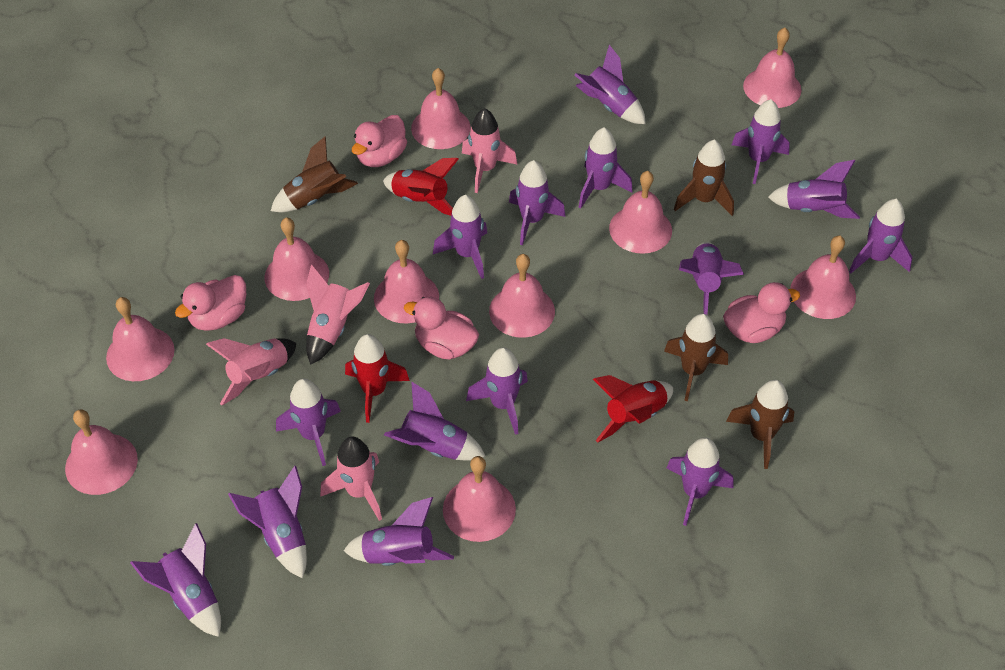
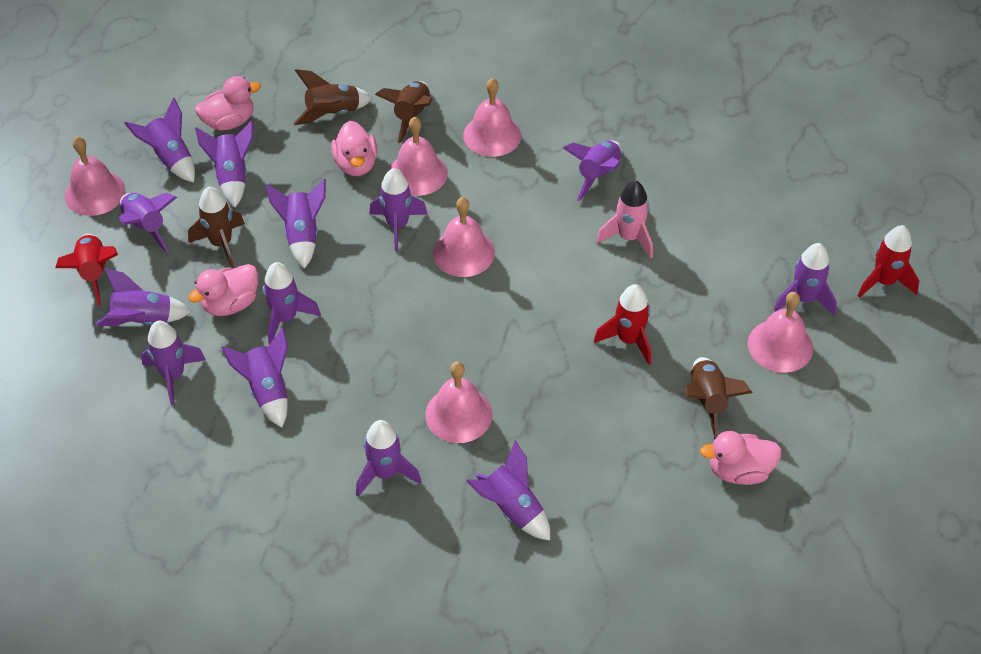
pink bell: [65,409,138,495] [106,297,175,381] [265,218,329,301] [374,240,439,323] [411,68,471,149] [443,456,516,542] [489,254,555,338] [609,171,672,254] [743,28,802,108] [790,236,856,319] = 10 -> [65,137,125,216] [389,117,448,196] [425,362,492,443] [433,197,495,277] [463,78,521,157] [748,292,813,373] = 6
pink rocket: [206,338,296,405] [306,265,370,365] [320,437,382,521] [462,108,517,193] = 4 -> [596,180,653,259] = 1
purple rocket: [130,523,221,637] [228,466,307,578] [276,378,341,466] [344,497,454,566] [384,382,486,461] [433,195,487,279] [466,347,528,435] [509,160,566,245] [575,45,646,124] [579,127,633,208] [667,437,733,526] [679,242,744,315] [732,99,790,184] [768,160,860,219] [849,199,912,273] = 15 -> [95,268,192,326] [119,192,177,253] [124,98,195,182] [141,321,206,406] [195,120,253,207] [221,327,288,428] [263,262,321,344] [266,179,326,269] [356,420,422,497] [369,168,428,251] [466,440,550,540] [563,140,622,201] [774,243,837,316] = 13

